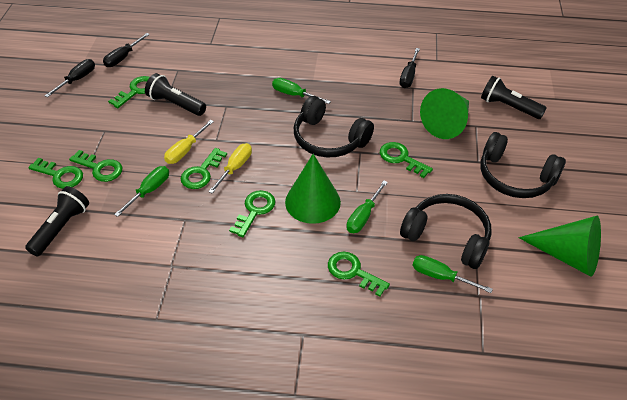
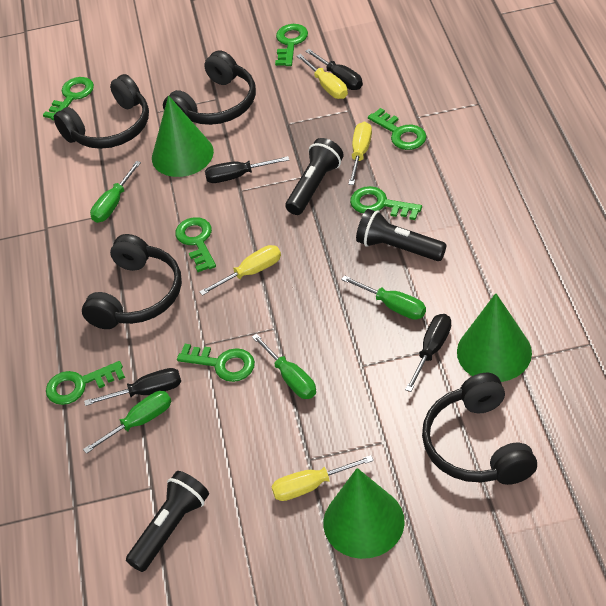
black headphones: [294,96,374,157] [400,194,492,269] [481,132,566,198] = 3 -> [54,74,149,149] [82,234,182,329] [163,50,256,125] [422,373,537,485] = 4
black screwdriver: [44,59,95,97] [103,33,150,67] [399,48,420,88] = 3 -> [84,368,181,406] [205,156,289,183] [305,49,363,90] [405,314,451,392] = 4
yellow screwdriver: [164,120,214,164] [208,143,252,194] = 2 -> [199,245,281,296] [271,455,373,501] [297,54,348,99] [348,122,372,185] = 4

